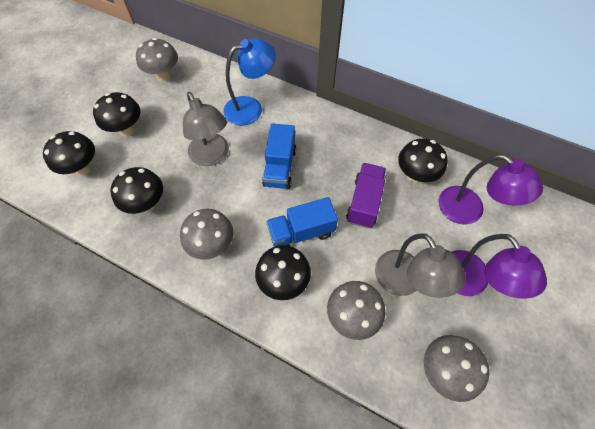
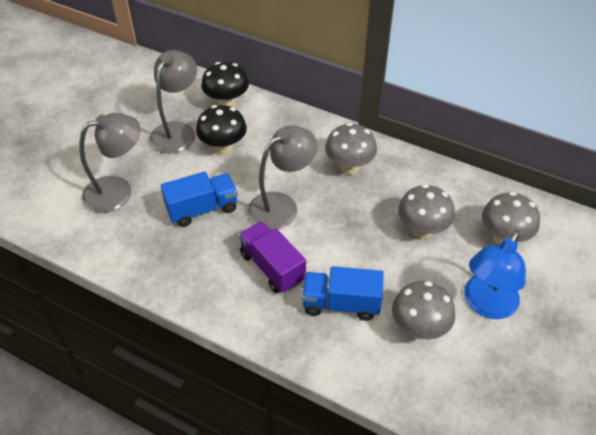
black mushroom: [43,131,95,176] [93,92,141,136] [110,167,163,214] [255,245,311,300] [398,139,448,183] = 5 -> [196,105,247,155] [201,62,249,107] = 2
grey lamp: [183,92,229,166] [375,233,466,298] = 2 -> [79,113,141,213] [150,50,197,153] [248,125,317,230] = 3
purple lamp: [439,154,543,225] [451,234,547,299] = 2 -> none = 0

